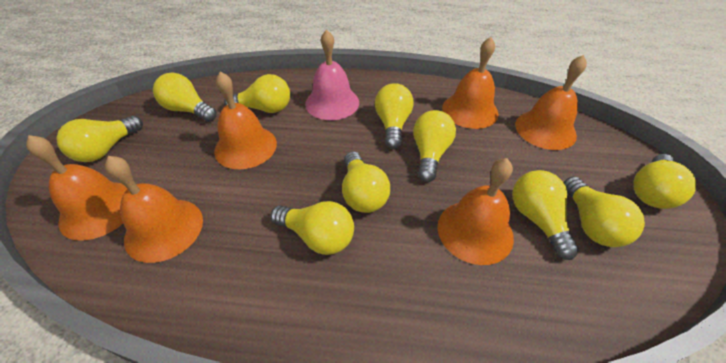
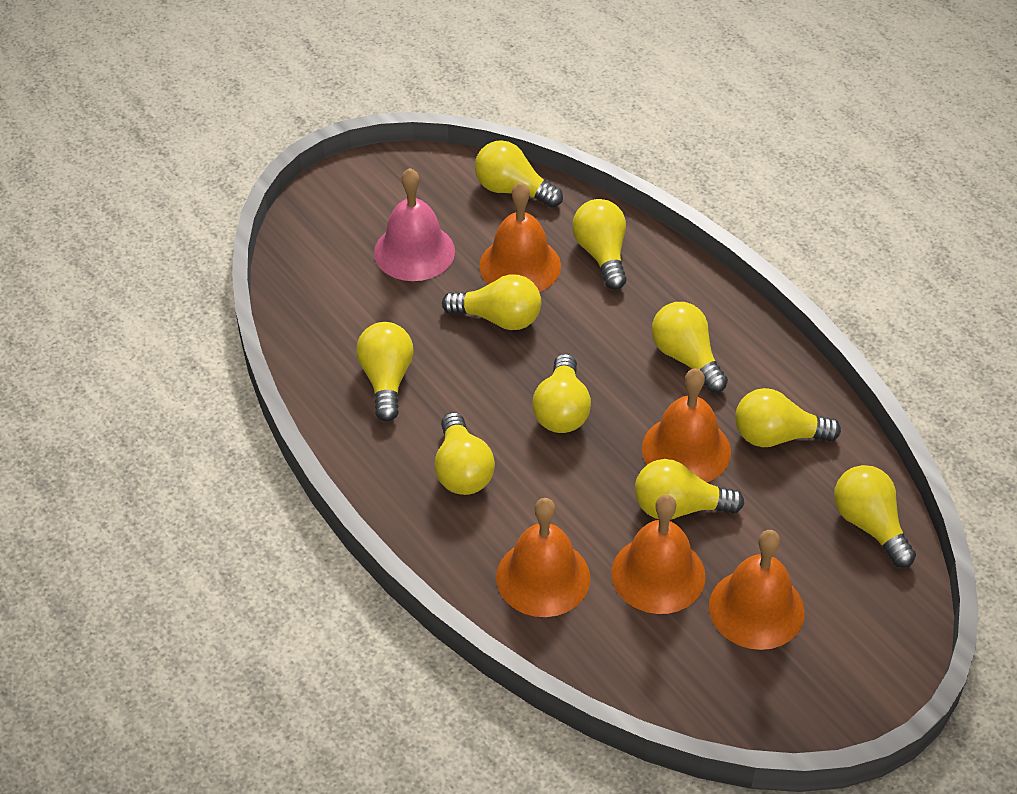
orange bell: [26,135,127,241] [105,156,203,263] [214,72,277,169] [438,158,514,265] [442,37,499,129] [515,55,587,150] = 6 -> [479,182,561,292] [496,498,590,617] [611,495,706,614] [642,368,731,482] [709,530,805,650] = 5

